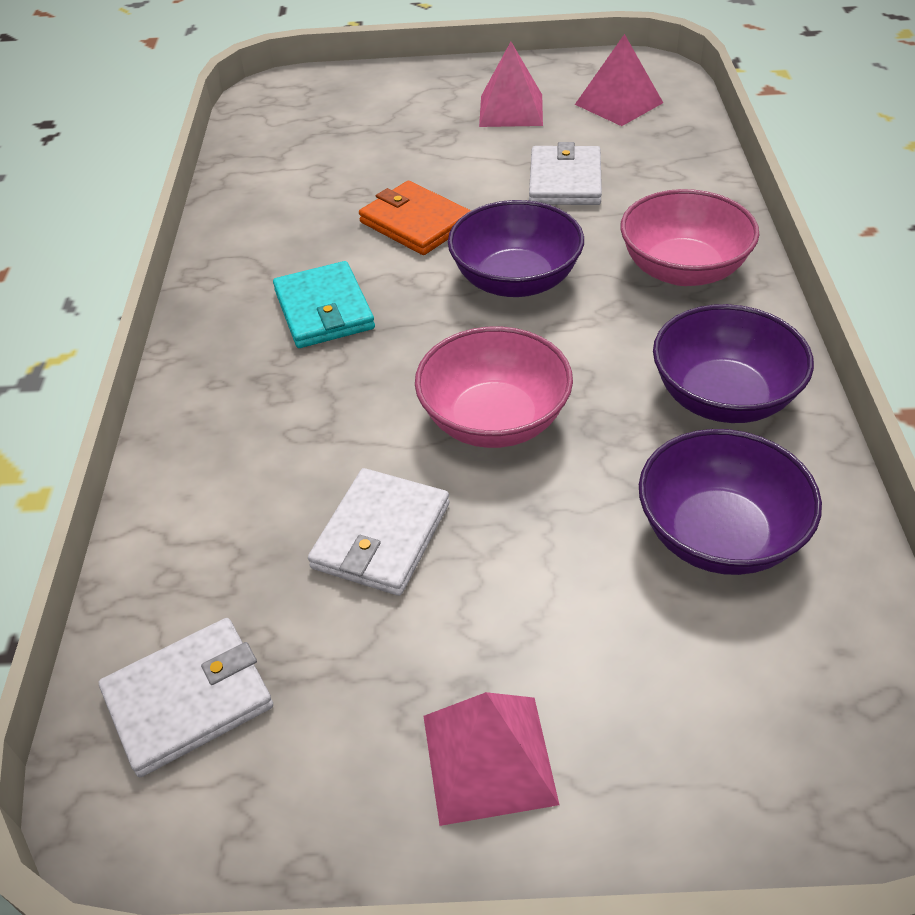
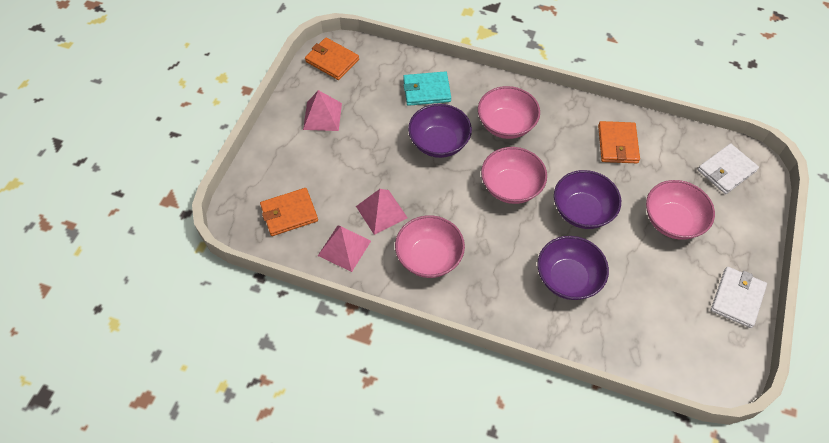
orange wallet: [359,181,471,255] = 1 -> [260,188,318,236] [305,38,359,80] [598,121,640,163] = 3
pink bowl: [415,326,573,448] [620,189,759,286] = 2 -> [395,215,465,278] [478,86,540,139] [481,147,547,204] [646,180,715,240] = 4
white wallet: [99,618,273,777] [308,468,450,596] [529,142,602,205] = 3 -> [698,143,759,194] [711,267,767,328] = 2

